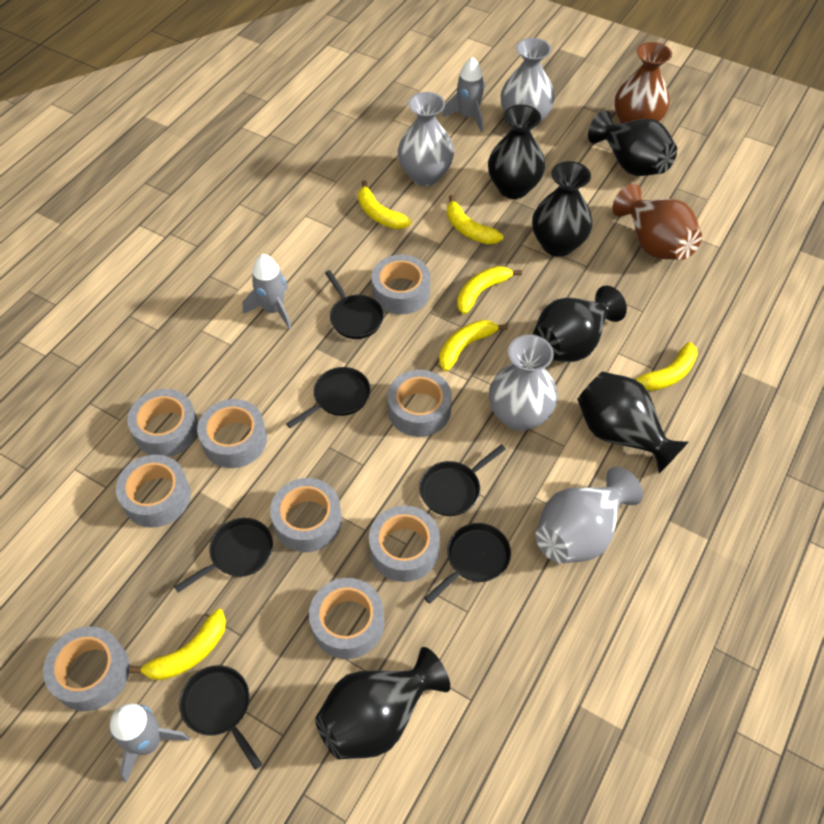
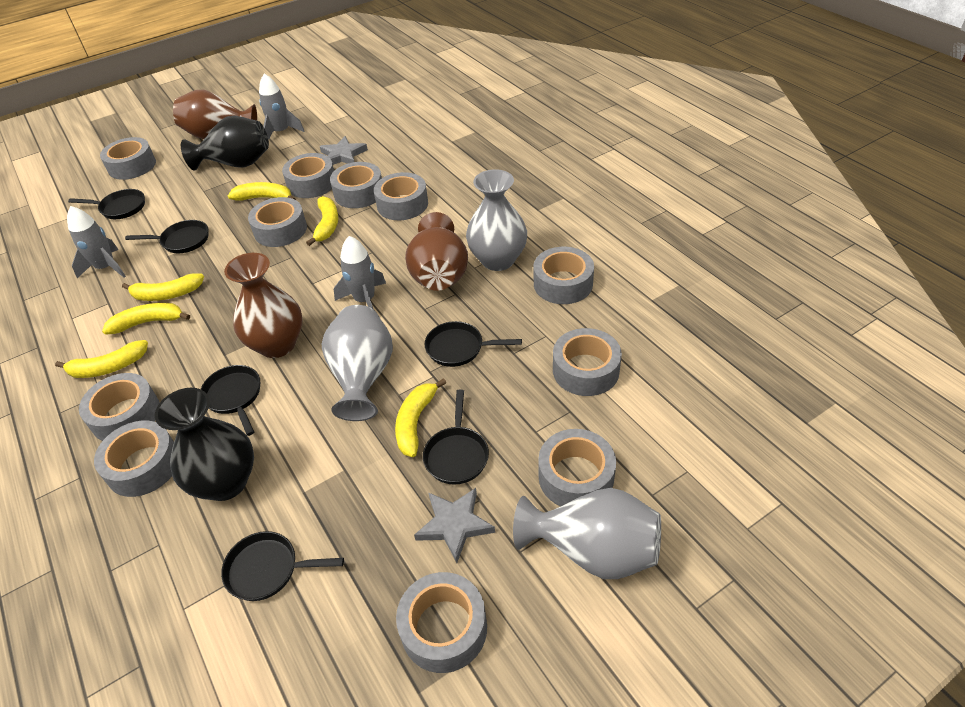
black vase: [315,647,450,760] [488,105,545,199] [532,161,593,257] [532,286,627,362] [577,371,688,474] [588,111,677,176] = 6 -> [155,388,254,501] [181,116,269,170] = 2
brown vase: [612,184,702,260] [615,42,672,123] = 2 -> [173,90,257,139] [224,253,303,358] [405,212,468,291] = 3
grey star: none = 0 -> [320,136,368,165] [414,488,495,563] = 2
grey tape: [43,626,130,711] [116,455,191,528] [127,389,198,457] [197,399,267,468] [270,478,342,552] [309,578,384,659] [369,506,440,582] [371,255,430,315] [387,370,452,437] = 9 -> [79,373,160,441] [94,420,174,497] [100,137,156,180] [248,197,307,247] [282,153,334,198] [330,162,382,208] [374,172,428,220] [396,572,487,673] [533,247,594,304] [538,429,616,506] [553,328,622,396] = 11
grey vase: [398,92,454,186] [489,335,558,431] [501,38,555,130] [535,467,643,563] = 4 -> [322,305,393,421] [466,169,527,271] [513,488,661,579] = 3

